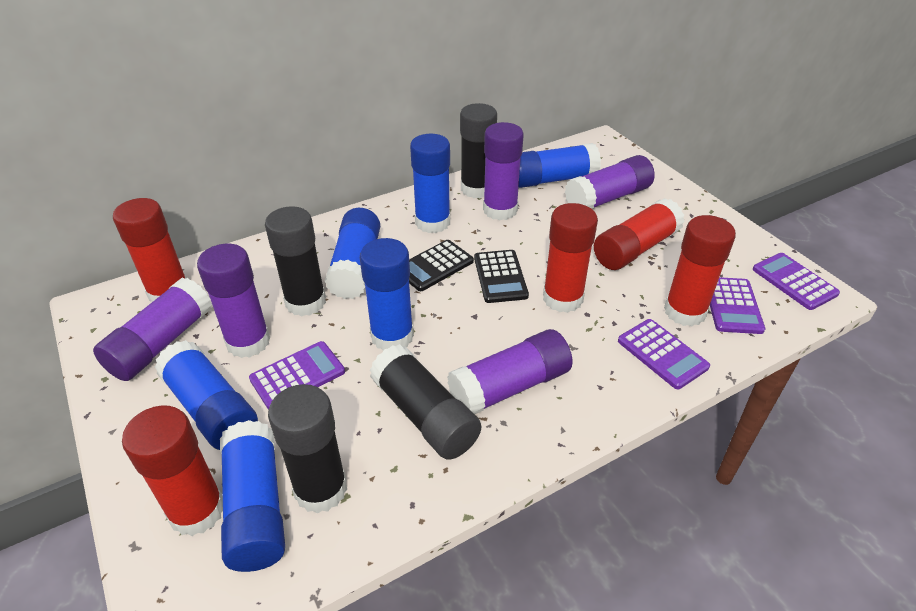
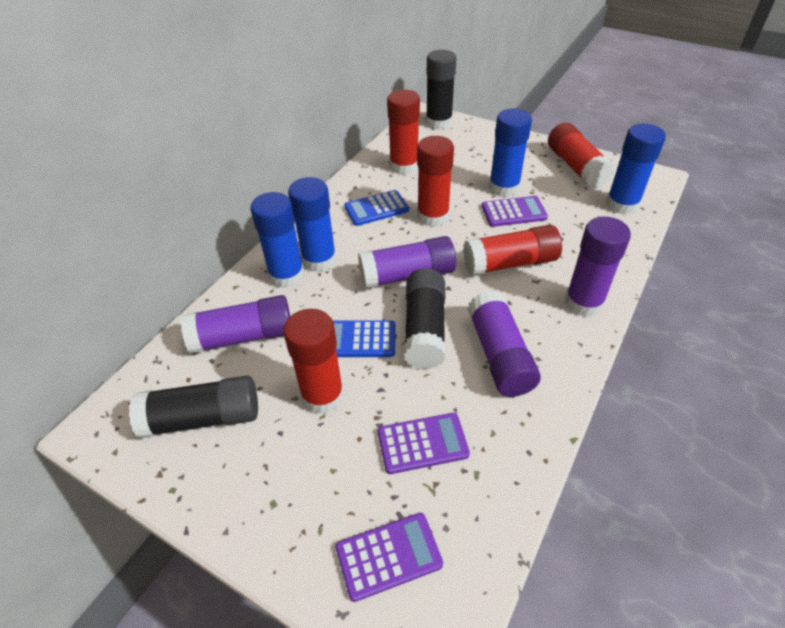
black calculator: [409,240,474,291] [474,250,529,303] = 2 -> none = 0
black glue stick: [265,206,326,316] [268,384,347,514] [370,344,481,460] [460,103,497,198] = 4 -> [129,376,258,438] [403,268,446,369] [426,50,457,130] = 3
blue calculator: none = 0 -> [333,320,396,357] [344,190,409,226] = 2
blue glue stick: [155,340,258,450] [220,420,285,572] [325,208,380,299] [360,238,414,351] [410,134,450,233] [518,143,601,188] = 6 -> [251,192,304,288] [288,177,337,272] [489,109,532,197] [606,124,666,215] = 4
purple calculator: [249,341,345,410] [618,319,710,389] [710,277,765,334] [753,253,840,310] = 4 -> [335,513,443,602] [378,413,470,474] [482,196,548,227] = 3
purple glue stick: [93,277,212,381] [197,244,270,358] [447,329,573,415] [483,122,524,220] [565,155,655,209] = 5 -> [181,295,290,354] [358,236,456,289] [467,290,541,397] [565,216,631,317] = 4

